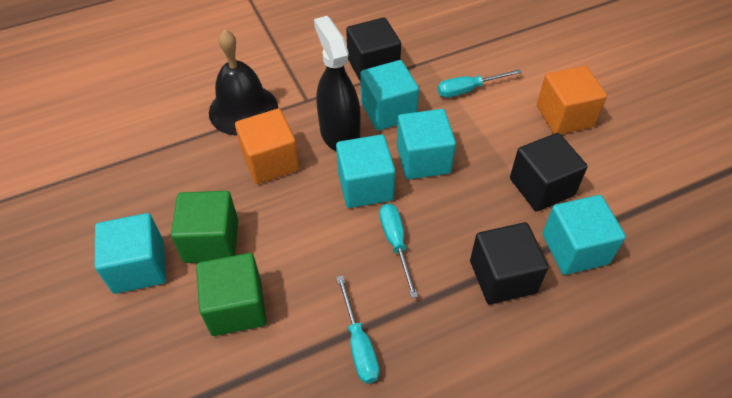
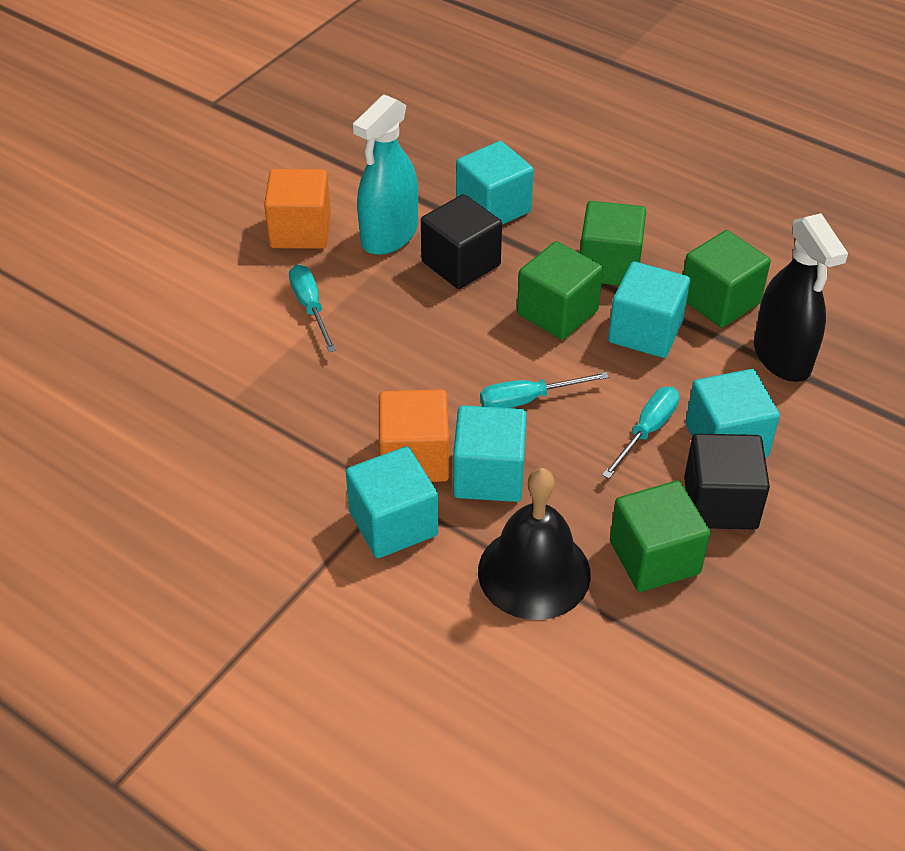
black cube: [346,17,401,82] [470,222,549,304] [510,133,588,211] = 3 -> [421,194,502,289] [684,433,770,530] = 2
green cube: [171,191,238,263] [196,253,267,336] = 2 -> [517,241,603,340] [580,201,646,285] [610,481,710,592] [683,230,771,328] = 4
turquoise spray bottle: none = 0 -> [353,94,418,255] = 1

